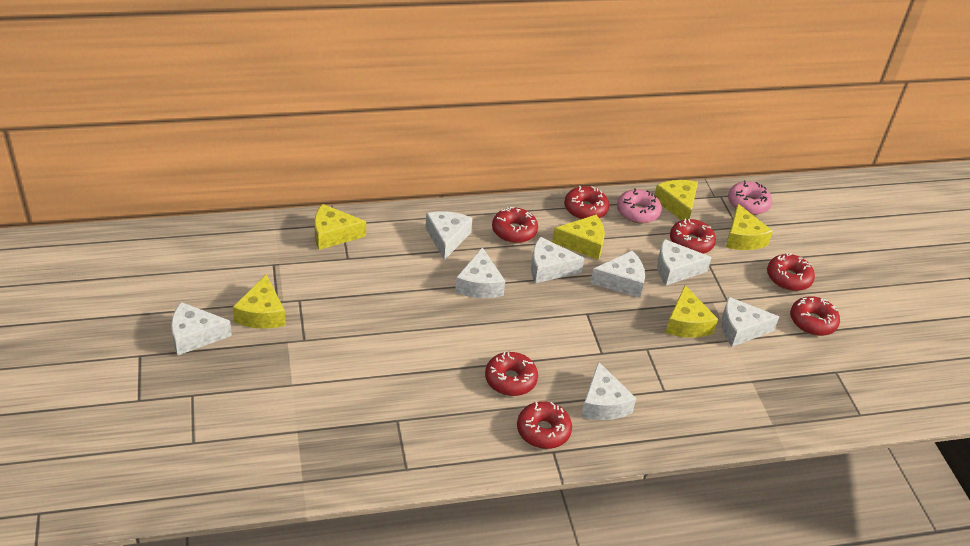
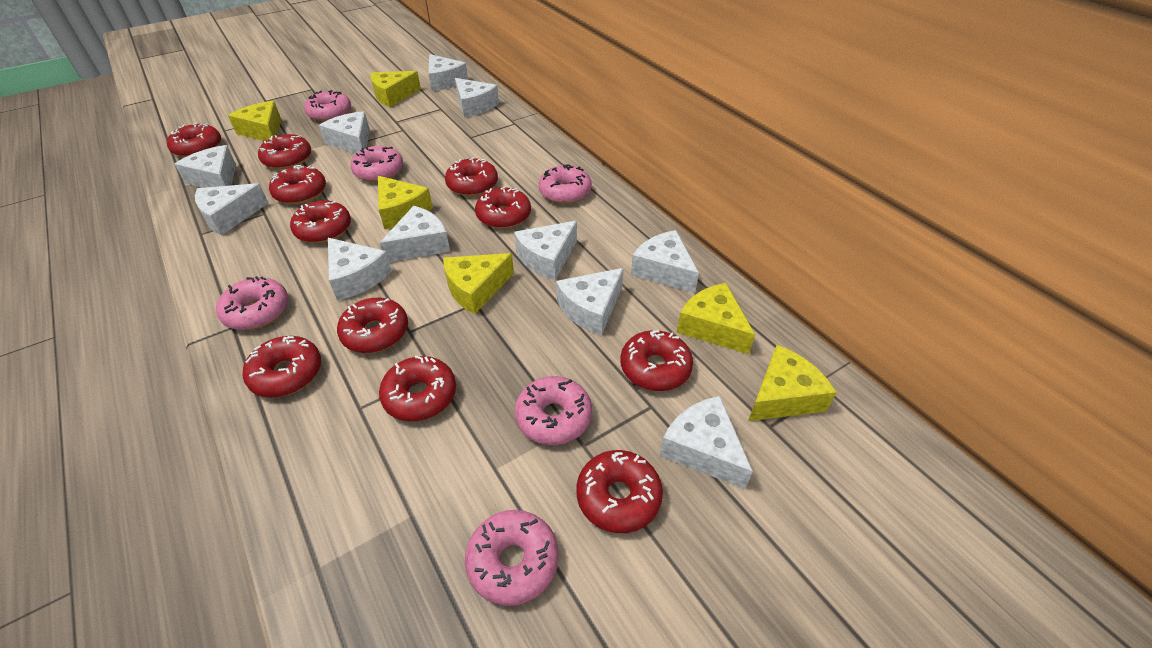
pink donut: [617,188,662,223] [728,181,772,215] = 2 -> [216,276,288,330] [304,90,351,122] [351,146,403,182] [465,510,559,606] [514,376,592,445] [539,165,592,204] = 6
red donut: [485,352,538,396] [492,207,538,243] [517,401,572,449] [564,186,609,219] [670,219,716,254] [767,253,815,291] [790,296,840,336] = 7 -> [167,123,221,157] [243,336,321,398] [258,134,311,169] [269,165,326,204] [290,200,351,243] [337,298,408,353] [379,356,456,421] [445,158,498,196] [475,187,531,229] [576,450,663,533] [620,330,693,391] = 11
white cheese: [171,302,232,355] [425,211,473,260] [455,247,505,298] [531,237,585,283] [581,361,636,420] [590,251,645,298] [657,239,712,285] [721,297,779,347] = 8 -> [174,145,236,188] [195,183,268,236] [319,111,370,154] [328,238,392,301] [380,206,450,262] [428,54,468,91] [455,78,499,117] [514,221,577,280] [556,268,624,335] [631,230,699,293] [660,396,753,489] = 11

